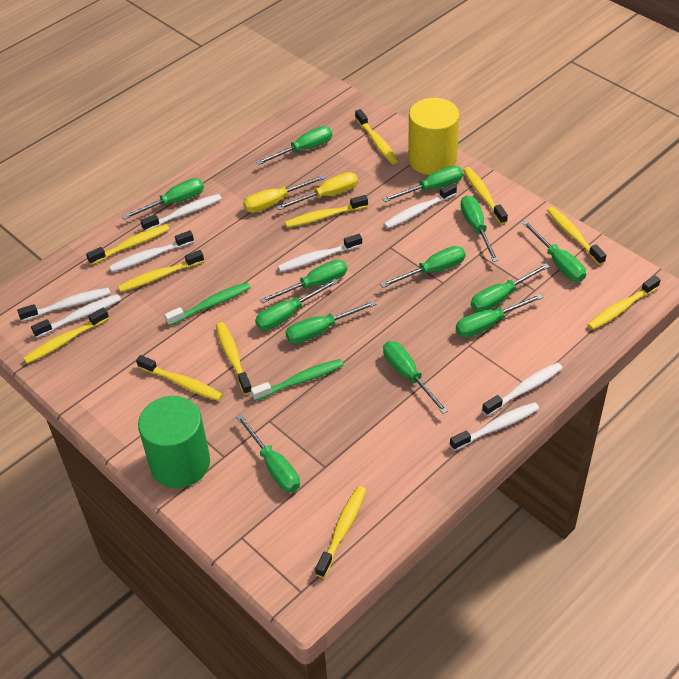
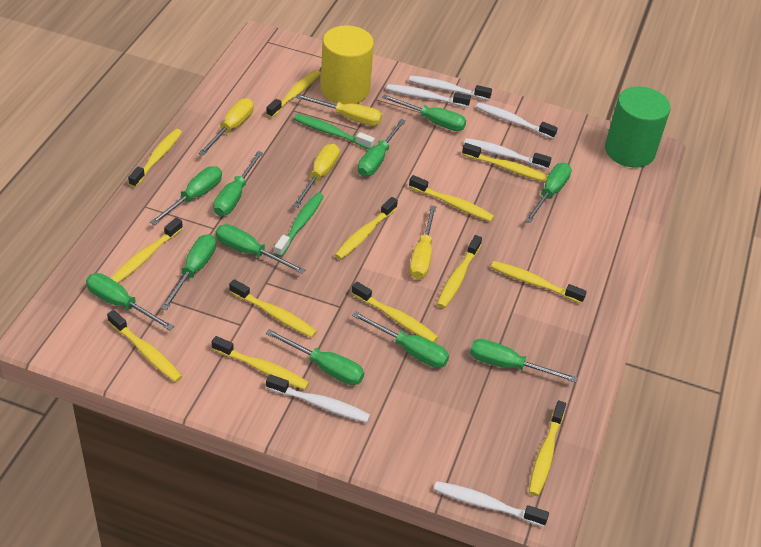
green screwdriver: [122,178,204,220] [236,414,300,492] [255,279,338,330] [256,126,332,165] [260,260,347,304] [286,300,377,344] [380,246,466,288] [382,166,463,202] [383,341,448,414] [456,294,544,338] [460,195,499,262] [471,263,550,312] [522,221,586,282] = 13 -> [86,273,174,330] [150,166,222,225] [161,234,216,310] [213,151,263,216] [215,224,306,274] [266,329,364,385] [352,311,449,368] [358,119,406,177] [382,94,466,131] [470,339,578,383] [525,163,572,223] = 11
white toothbrush: [17,288,111,321] [31,294,121,338] [109,230,194,272] [141,194,222,231] [278,234,362,272] [384,183,457,229] [450,402,539,451] [482,362,563,416] = 8 -> [266,374,370,423] [386,84,471,107] [409,76,492,100] [434,481,549,527] [464,138,551,169] [476,103,558,139] = 6
yellow screwdriver: [243,175,325,213] [276,172,358,210] = 2 -> [198,98,254,156] [293,144,340,207] [295,94,382,126] [409,205,436,279] = 4
yellow toothbrush: [23,307,109,364] [86,224,170,265] [118,250,204,292] [136,355,223,401] [216,322,251,395] [285,195,368,228] [315,486,366,578] [355,109,398,164] [463,167,508,224] [547,207,606,265] [587,276,661,330] = 11 -> [107,310,183,382] [111,217,183,283] [128,129,182,188] [212,336,309,390] [229,279,317,338] [266,70,321,118] [335,197,398,260] [351,282,438,342] [409,175,494,222] [437,235,482,308] [462,143,548,182] [491,261,587,304] [529,400,566,496] = 13

